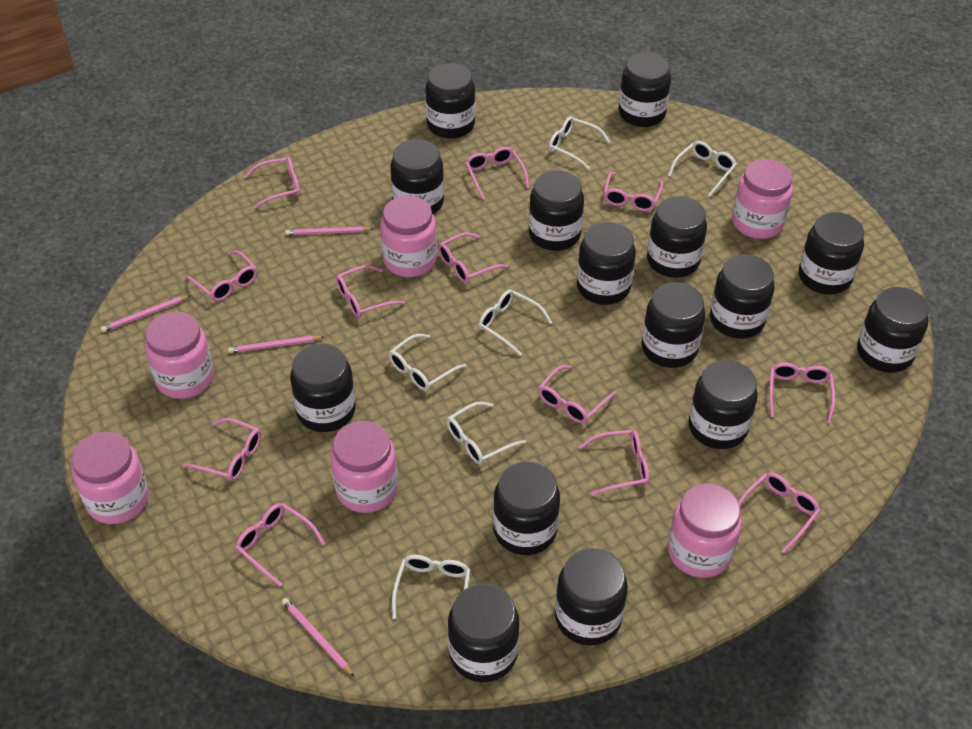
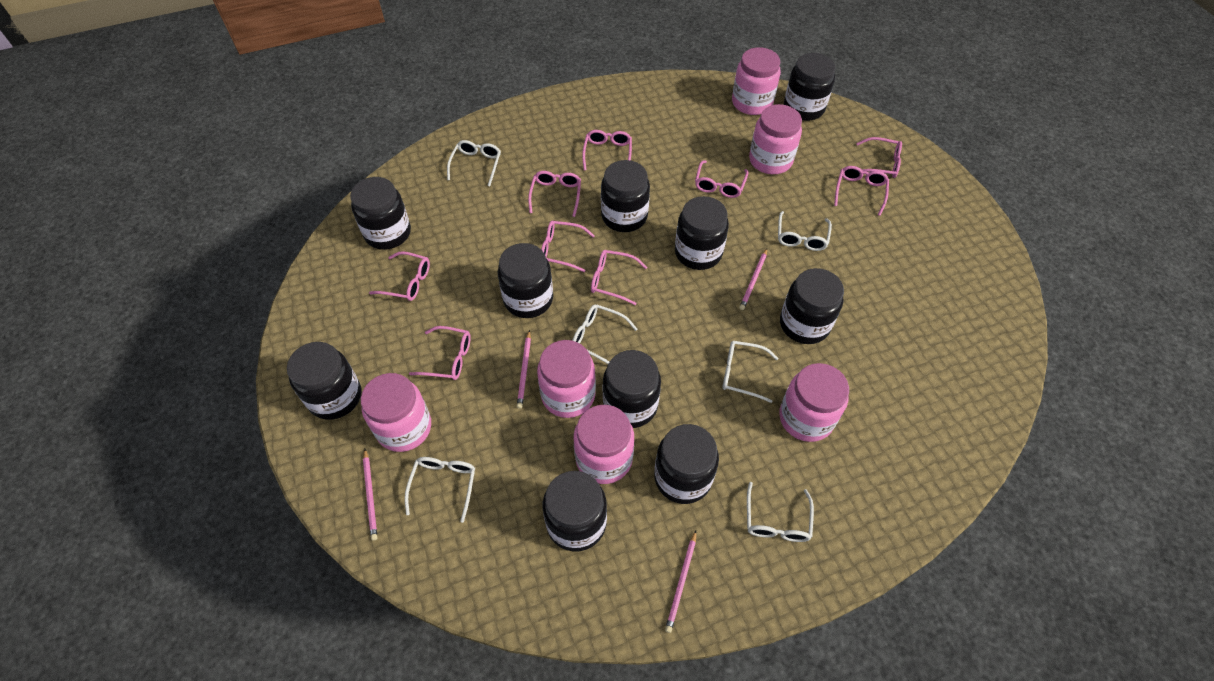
black jar: [290,344,356,432] [390,139,444,214] [425,63,475,139] [448,584,519,682] [493,461,560,555] [529,170,584,251] [555,548,628,646] [577,222,636,305] [619,52,671,127] [642,282,705,368] [647,196,707,278] [689,360,758,449] [710,254,774,339] [799,212,864,294] [857,287,929,373] = 15 -> [287,342,361,420] [350,177,411,250] [498,243,553,318] [543,471,607,552] [601,160,650,232] [603,350,661,428] [654,424,719,504] [675,196,729,270] [780,268,844,344] [784,53,836,121] = 10
pink glasses: [183,418,261,481] [186,250,257,301] [236,503,325,587] [245,157,300,209] [336,265,405,318] [438,232,508,283] [465,147,529,200] [538,365,616,423] [579,430,649,496] [603,172,664,211] [738,472,820,553] [769,363,835,423] = 12 -> [369,251,430,301] [409,326,471,380] [528,171,581,217] [541,221,595,272] [582,130,632,170] [591,250,647,305] [695,160,749,198] [834,166,889,216] [856,137,902,178] = 9

